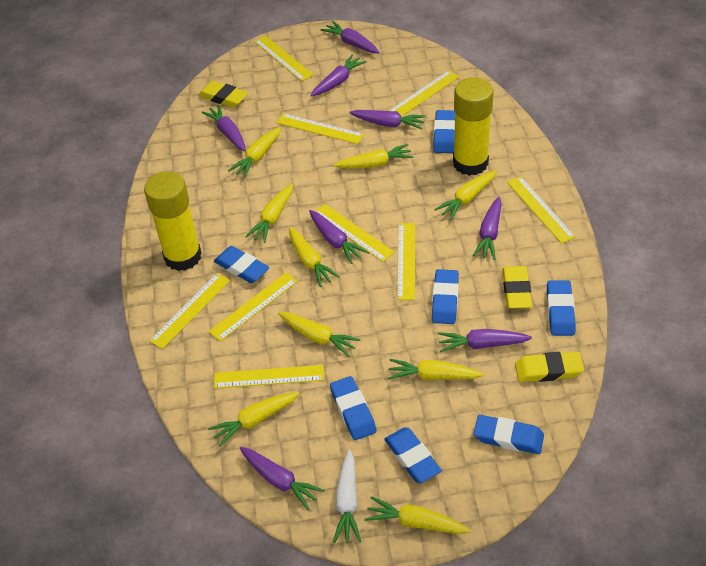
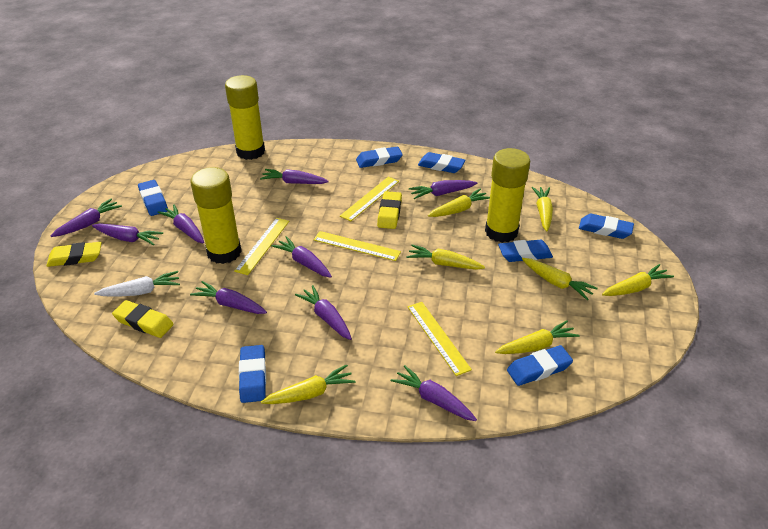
purple carrot: [201,104,246,151] [239,447,325,510] [309,210,369,264] [311,54,367,97] [321,21,380,53] [349,110,426,129] [438,329,532,353] [473,197,501,260] = 8 -> [51,198,122,237] [92,223,163,245] [157,204,204,244] [190,281,267,314] [260,169,329,184] [272,236,332,278] [295,285,352,340] [391,365,477,421] [409,180,477,199] = 9
yellow carrot: [208,392,300,447] [228,127,282,178] [245,184,293,243] [278,312,361,357] [289,227,340,287] [333,144,413,168] [365,496,471,534] [388,359,484,380] [434,170,497,220] = 9 -> [261,364,356,404] [406,245,485,270] [428,189,490,217] [495,320,580,354] [522,258,598,300] [532,187,553,232] [602,264,674,296] = 7
yellow glue stick: [144,171,202,271] [453,77,494,176] = 2 -> [190,167,242,264] [225,75,265,160] [485,148,530,243] = 3
yellow ruler: [149,273,230,349] [209,273,298,341] [214,365,324,389] [254,35,313,81] [277,113,364,144] [315,204,395,262] [389,70,459,117] [397,223,415,300] [507,176,575,244] = 9 -> [234,218,289,275] [313,231,401,261] [340,177,399,221] [407,302,472,376] = 4

